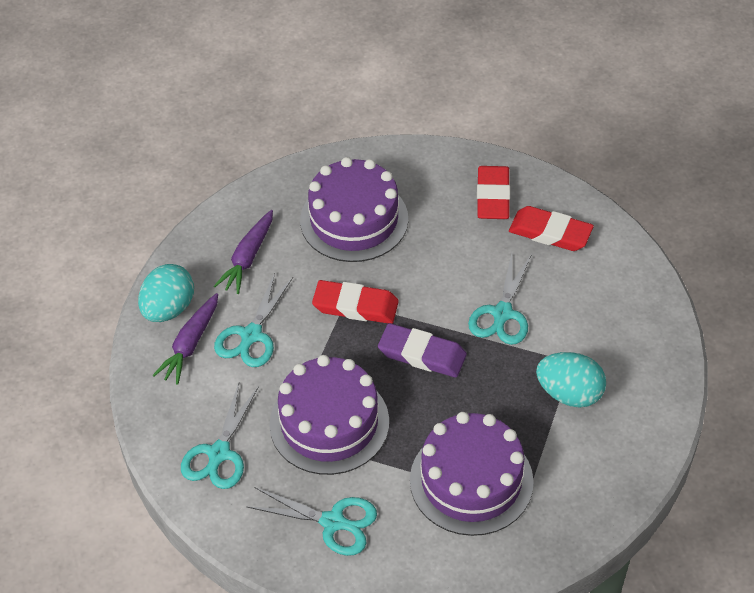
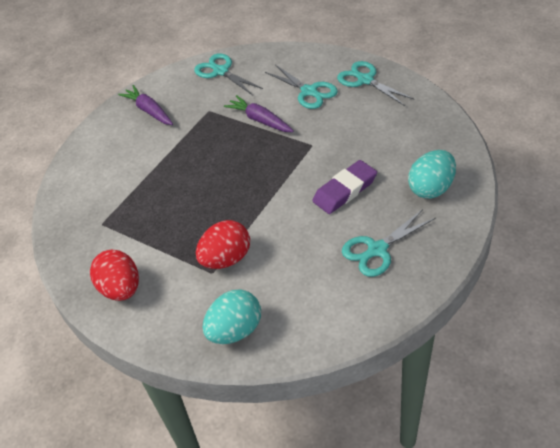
purple cake: [269,355,389,475] [300,157,408,262] [410,412,534,536] = 3 -> none = 0
red egg: none = 0 -> [90,249,139,301] [196,220,250,269] = 2
red eraser: [312,280,399,324] [477,166,510,219] [509,206,594,251] = 3 -> none = 0

